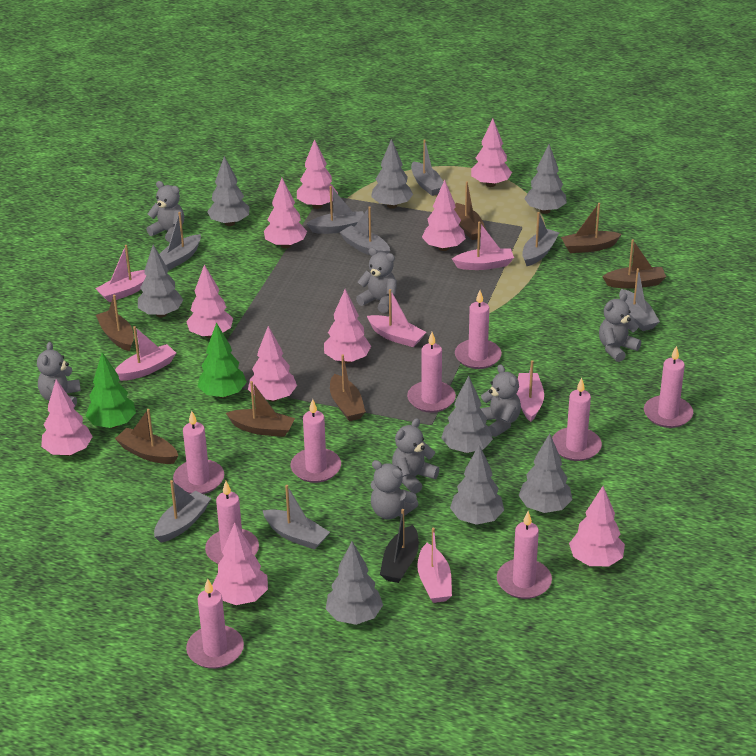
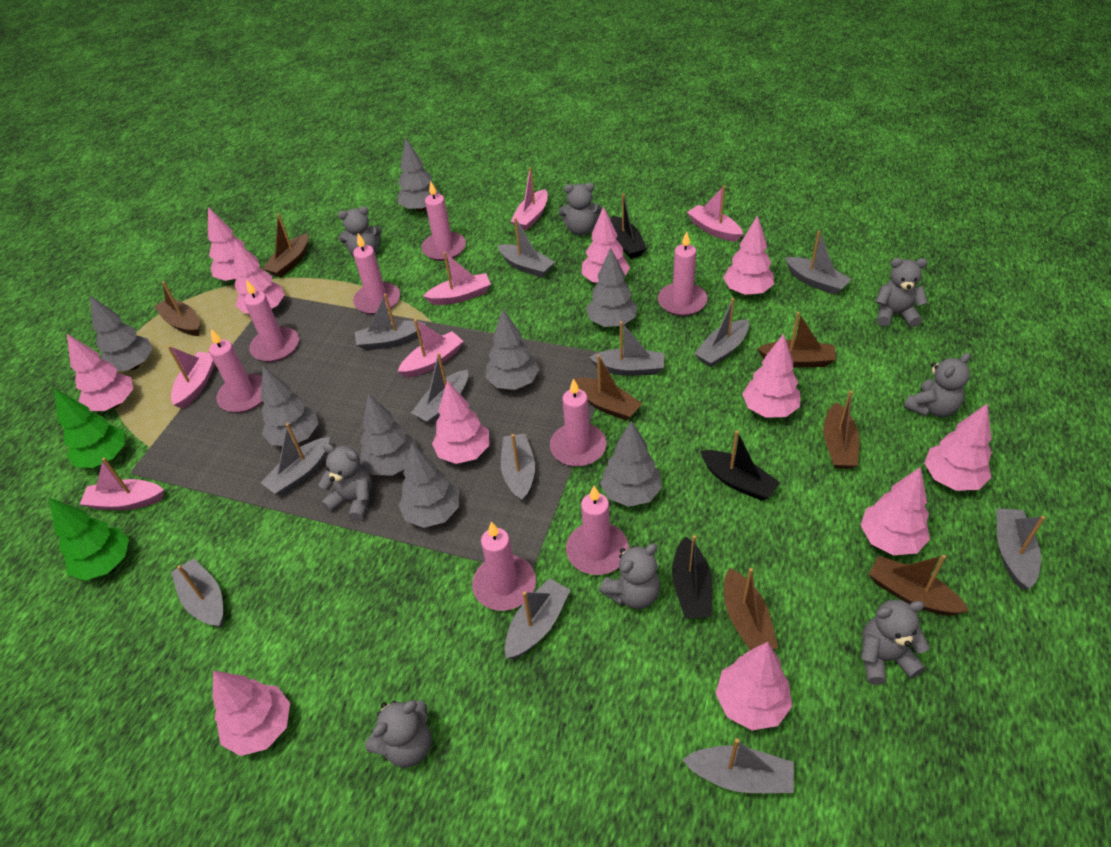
black boat: [380,509,419,583] = 1 -> [610,193,647,259] [672,535,712,618] [700,430,780,501] = 3
grey boat: [154,480,211,543] [159,212,201,270] [262,485,330,550] [307,186,364,234] [339,207,390,255] [411,139,443,196] [522,212,559,266] [619,268,660,331] = 8 -> [171,558,223,628] [261,423,330,495] [355,294,426,351] [411,353,468,424] [498,218,555,278] [501,434,535,502] [505,578,570,659] [589,321,665,376] [682,738,794,793] [694,298,749,367] [785,231,852,295] [996,508,1045,590] = 12
grey teddy bear: [37,342,81,409] [147,181,184,242] [356,248,397,313] [371,460,419,519] [392,418,439,494] [480,364,521,437] [599,293,641,362] = 7 -> [319,443,372,521] [338,206,382,257] [365,700,432,768] [559,183,602,235] [599,544,660,609] [861,600,930,685] [876,258,928,327] [904,353,970,417] = 8
pink candle: [173,411,224,494] [186,579,244,669] [205,481,259,564] [291,399,341,483] [407,332,456,413] [455,290,502,369] [497,511,552,599] [552,378,602,461] [644,346,693,428] = 9 -> [209,329,263,413] [244,280,299,362] [353,233,400,315] [421,181,466,261] [472,522,536,611] [550,378,607,467] [566,486,629,575] [658,231,708,316] = 8
pink tree: [41,379,93,456] [186,264,233,338] [212,523,268,605] [248,326,297,402] [264,178,307,248] [297,139,338,209] [324,289,371,364] [422,180,466,251] [471,119,512,187] [569,486,625,566] = 10 -> [67,334,133,411] [208,207,257,281] [213,671,290,756] [234,239,285,314] [432,381,489,464] [581,206,630,283] [716,642,792,730] [723,215,774,295] [742,334,800,418] [860,467,930,555] [924,403,992,491] = 11

